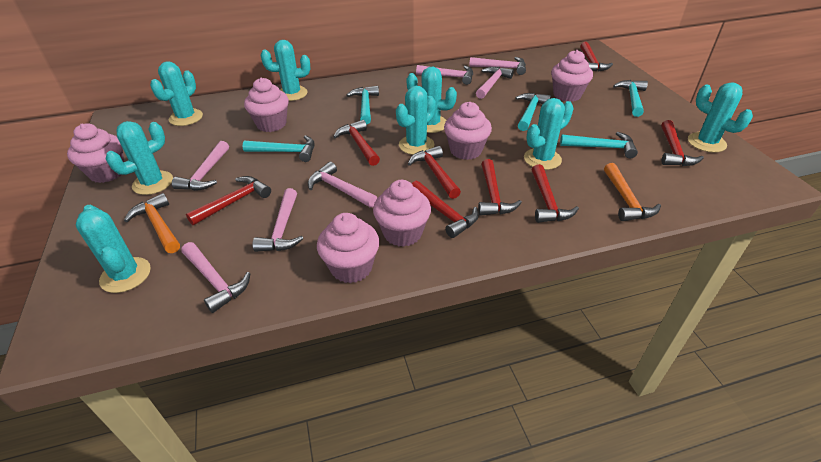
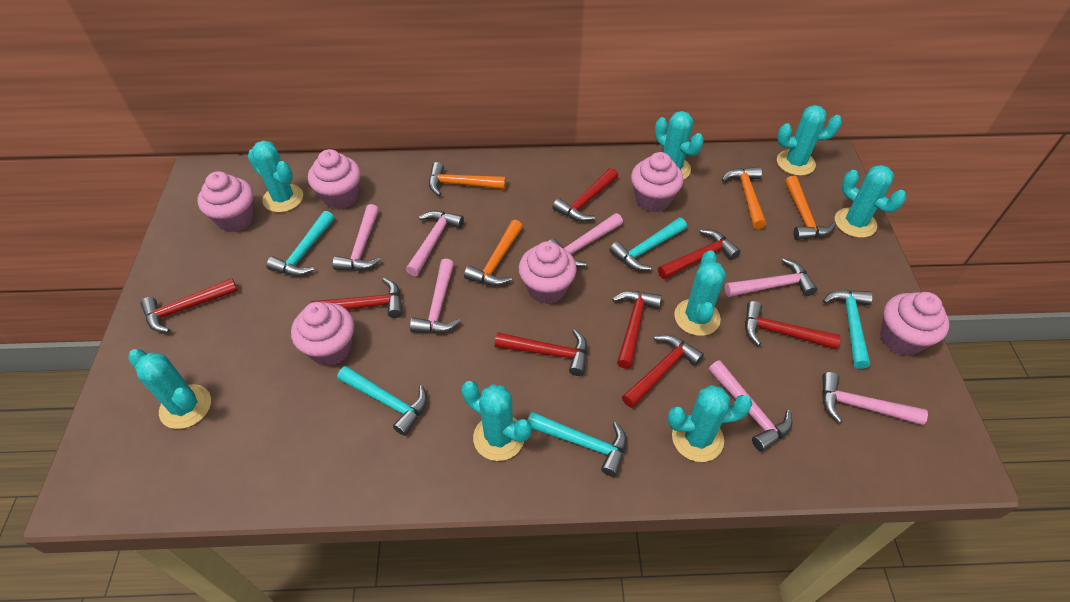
orange hammer: [124,193,180,253] [604,163,661,221] = 2 -> [429,162,506,196] [464,220,523,286] [721,167,766,229] [785,176,836,240] = 4

